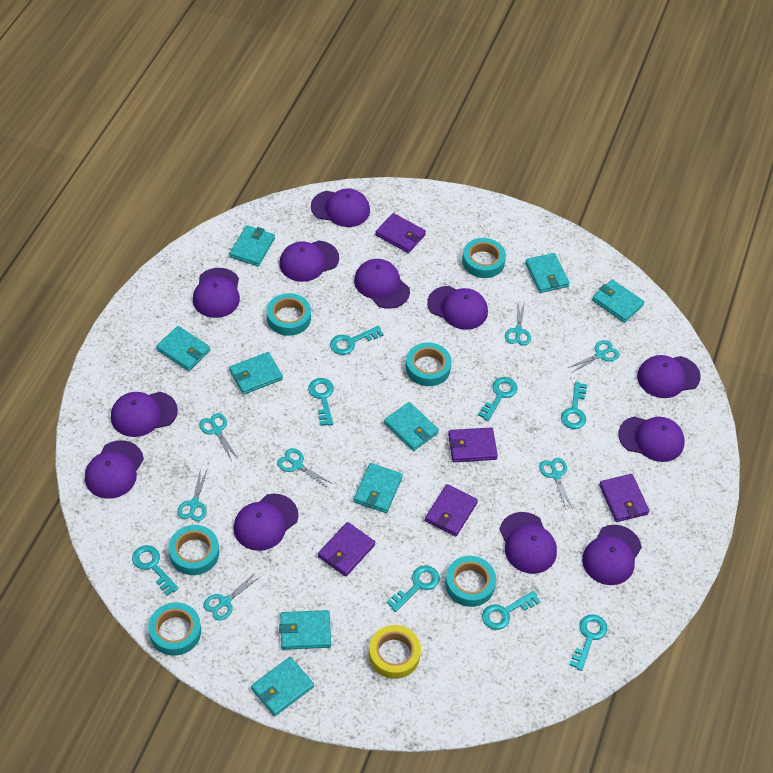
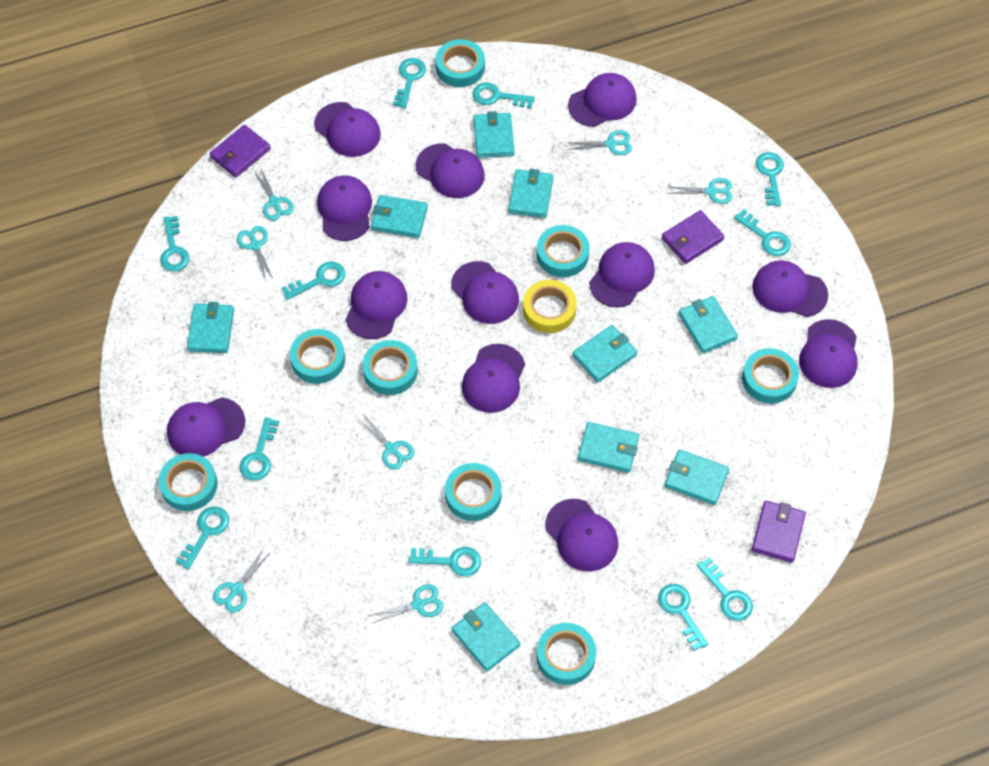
purple wallet: [318,522,375,577] [375,213,426,253] [425,484,478,537] [448,427,498,462] [599,474,649,522] = 5 -> [210,125,271,178] [662,210,725,264] [752,501,806,562] = 3
turquoise key: [132,545,179,596] [308,378,334,426] [330,326,384,355] [387,565,439,612] [478,377,518,421] [482,591,541,630] [561,382,587,429] [569,614,607,671] = 8 -> [160,216,189,272] [176,506,229,570] [240,417,279,480] [281,262,345,300] [393,58,426,108] [408,547,481,576] [473,82,535,108] [658,584,708,651] [697,557,753,621] [734,209,791,256] [756,152,784,206] = 11
turquoise tape: [148,602,201,656] [168,525,219,575] [267,293,311,336] [406,343,452,386] [445,556,496,607] [462,238,506,278] = 6 -> [159,453,218,511] [290,329,345,384] [362,340,418,395] [435,39,485,87] [445,463,502,521] [536,623,596,685] [537,225,590,277] [742,348,799,403] = 8

